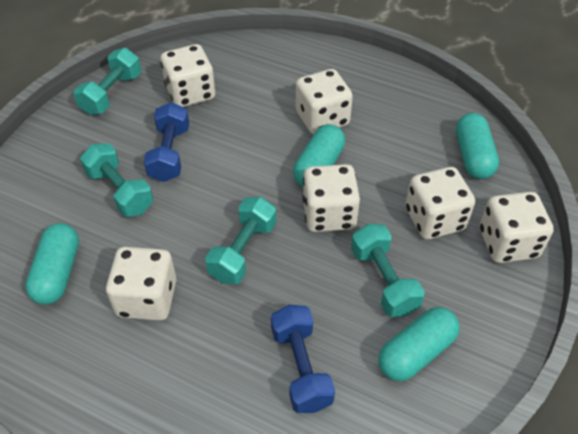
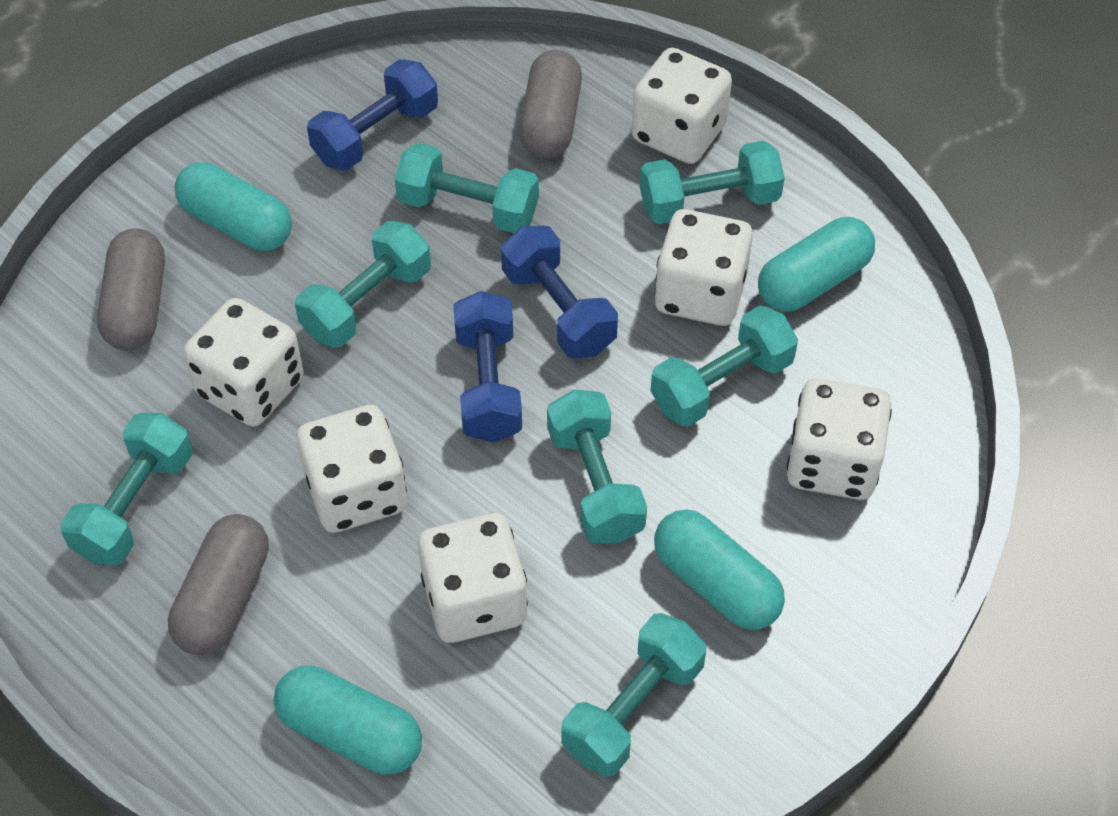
blue dumbbell: [144,102,189,182] [271,305,335,413] = 2 -> [307,59,438,171] [453,291,522,442] [501,226,618,359] = 3
grey capsule: none = 0 -> [97,228,165,351] [168,514,269,655] [519,50,582,158] = 3
turquoise dumbbell: [74,48,141,115] [80,143,153,217] [205,197,276,284] [351,224,425,317] = 4 -> [60,413,193,566] [295,221,431,348] [395,143,539,233] [547,389,647,544] [561,613,706,777] [640,140,784,224] [650,305,798,427] = 7

